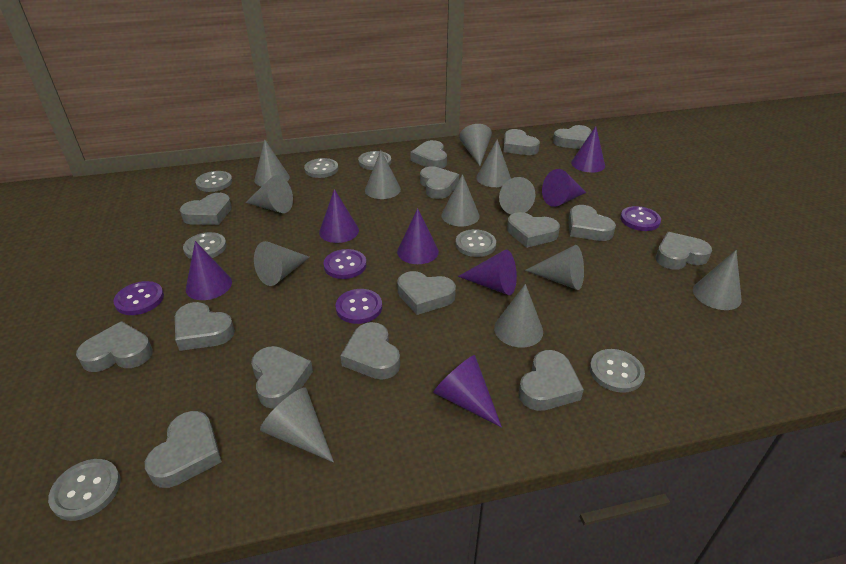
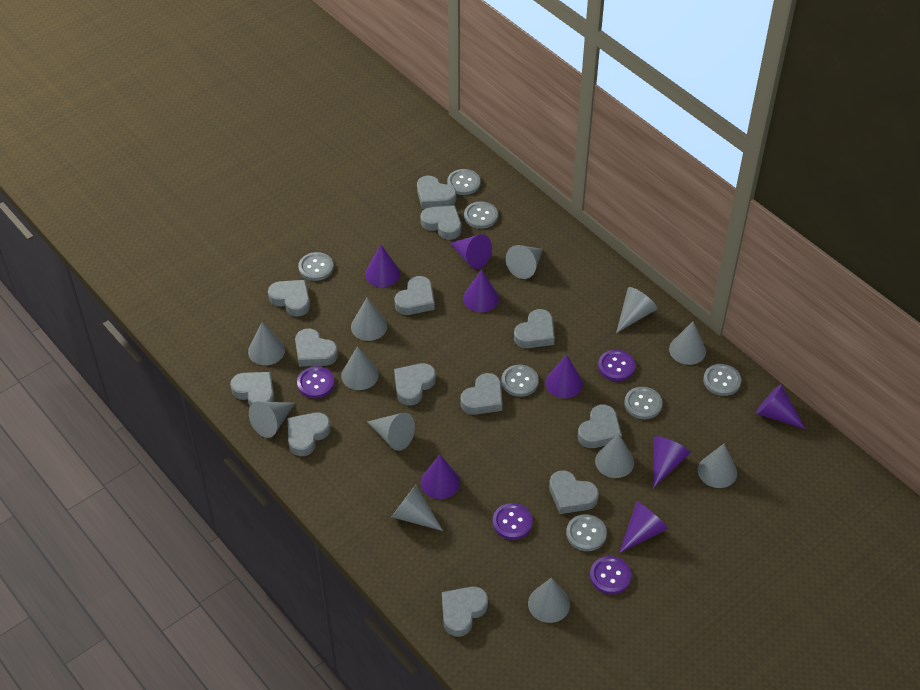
grey heart: [76,321,152,372] [145,411,222,488] [175,302,235,351] [180,193,232,225] [251,346,313,409] [340,322,400,380] [397,271,456,315] [411,140,447,168] [420,166,459,199] [504,129,540,155] [507,212,560,248] [518,350,584,411] [553,125,592,149] [568,205,616,241] [656,232,712,270] = 15 -> [230,372,274,406] [268,280,310,317] [288,413,331,456] [295,328,338,367] [394,363,436,405] [395,276,435,315] [417,176,457,209] [421,205,461,240] [442,587,488,637] [461,373,502,415] [514,309,555,348] [549,470,599,514] [578,405,622,448] = 13
purple cone: [186,241,232,300] [319,189,359,243] [397,208,439,264] [433,355,502,427] [458,250,517,295] [542,169,586,207] [571,126,605,173] = 7 -> [365,245,400,287] [421,455,460,499] [450,234,492,269] [463,269,499,312] [545,354,583,398] [619,502,668,553] [653,436,690,489] [756,384,805,429] = 8

